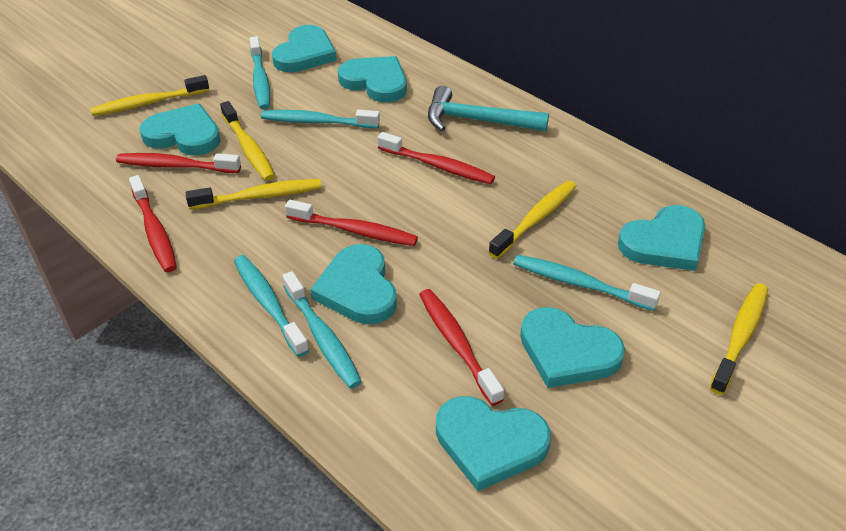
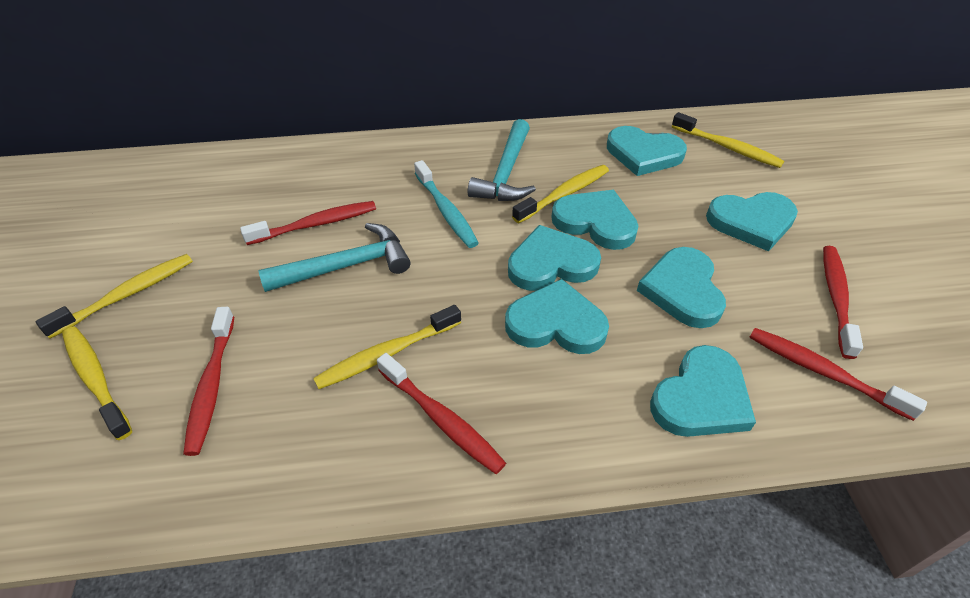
turquoise hammer: [428,86,549,132] = 1 -> [258,223,411,292] [468,119,536,201] = 2
turquoise toothbrush: [234,255,309,357] [250,36,270,110] [261,110,380,128] [282,271,362,389] [513,255,661,311] = 5 -> [414,160,479,248] = 1

